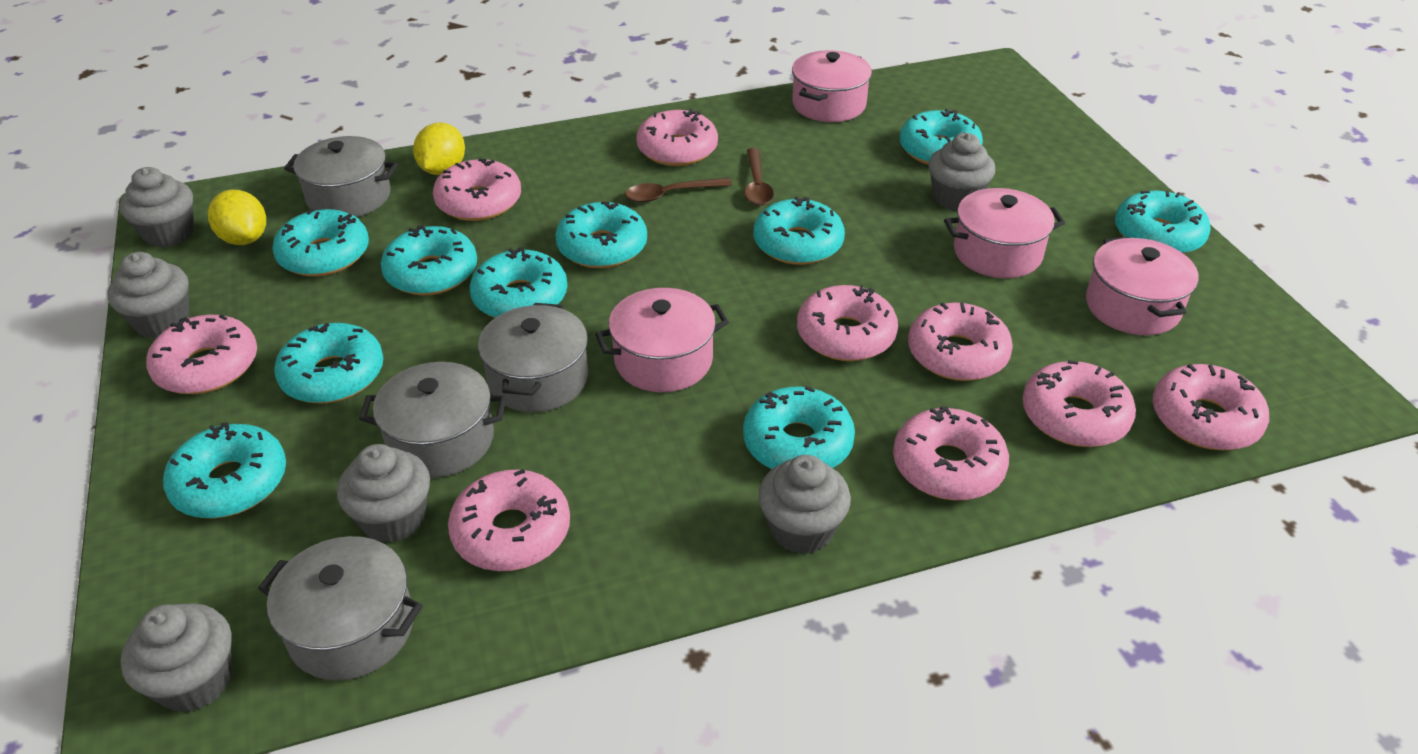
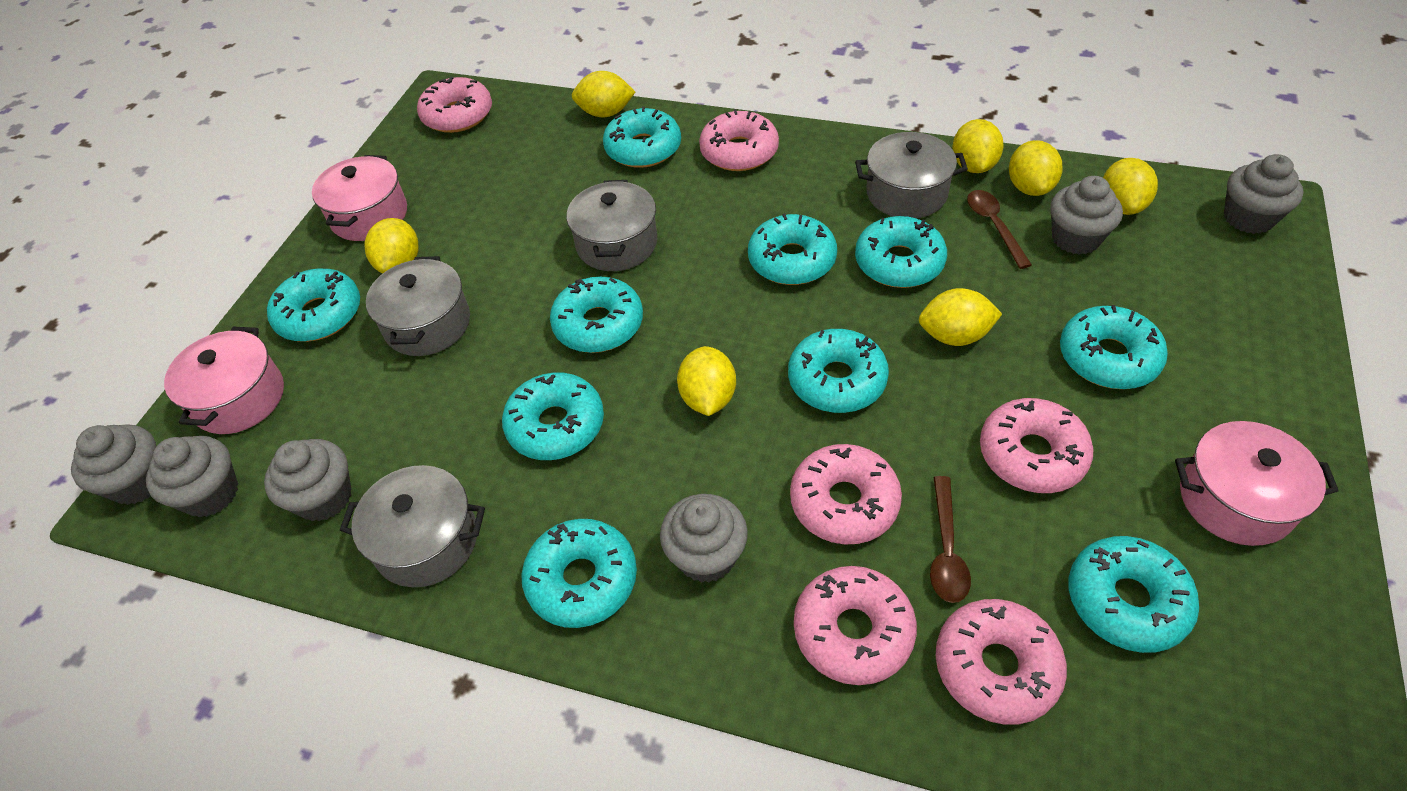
pink donut: [146,314,257,394] [433,159,521,221] [448,469,570,571] [636,109,718,166] [797,285,898,361] [893,406,1009,501] [908,302,1013,381] [1022,360,1136,447] [1152,364,1269,450] = 9 -> [417,77,492,133] [699,109,779,171] [790,444,902,544] [794,566,917,685] [936,599,1067,725] [980,398,1093,493] = 6
pink pot: [595,288,729,392] [792,50,872,122] [944,188,1065,278] [1086,236,1198,335] = 4 -> [164,327,284,434] [312,155,407,241] [1175,421,1339,546] = 3
yellow lemon: [208,190,266,245] [413,123,465,175] = 2 -> [364,218,418,273] [572,71,635,117] [677,346,736,416] [919,288,1002,346] [952,119,1004,173] [1009,140,1063,196] [1103,158,1158,215] = 7

